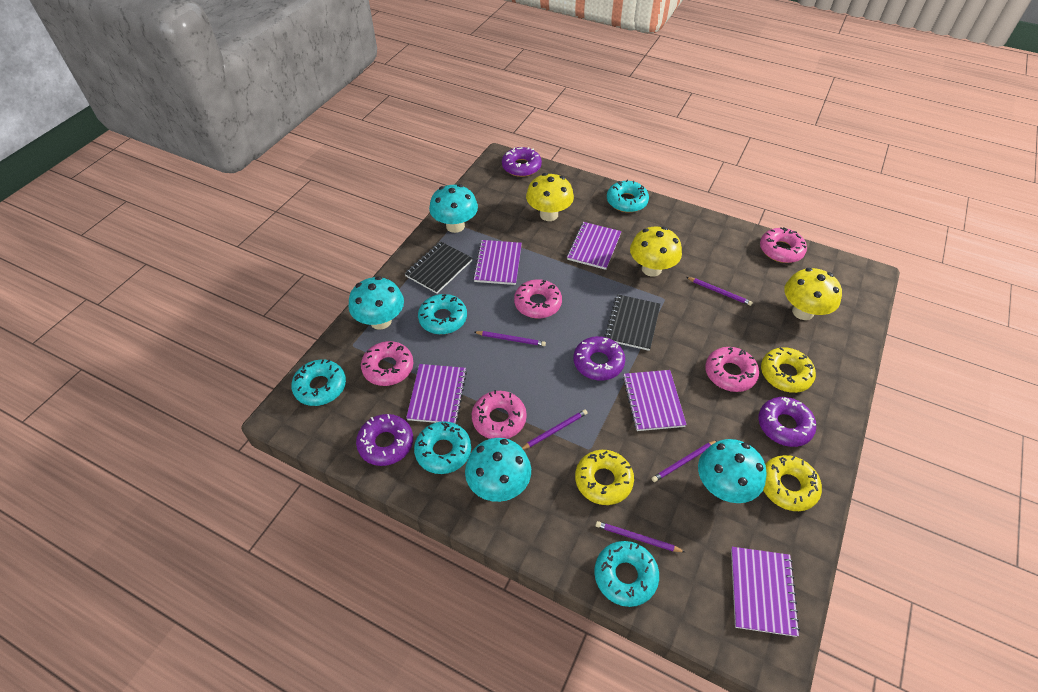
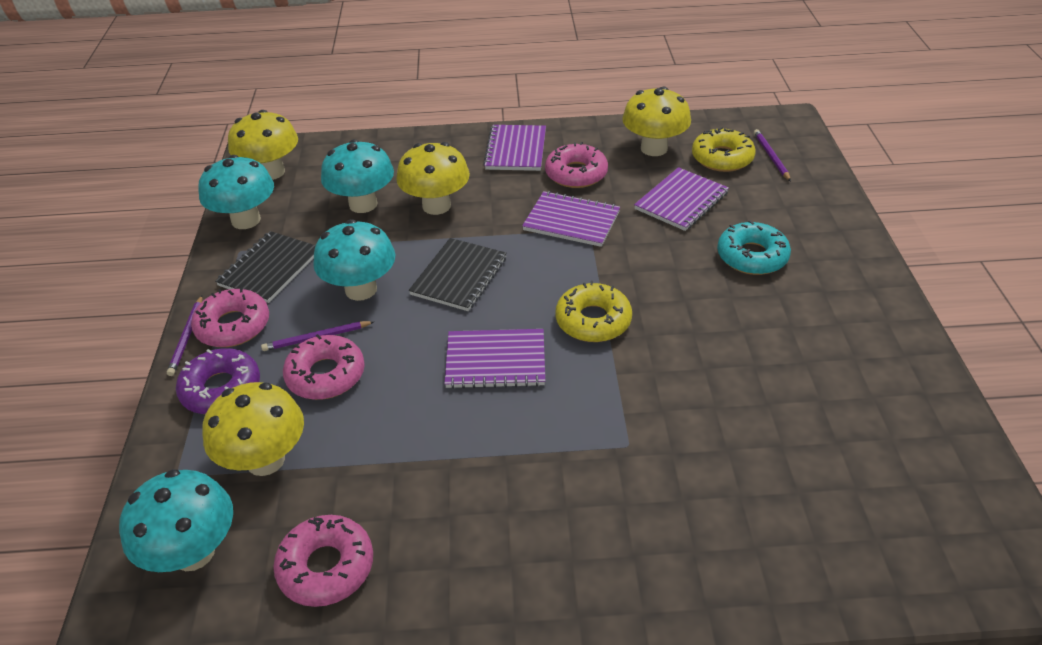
pink donut: [361,341,413,386] [472,390,527,439] [514,279,562,319] [705,347,759,392] [760,227,807,263] = 5 -> [191,287,269,347] [273,515,373,607] [283,334,365,400] [545,142,608,188] = 4
purple donut: [356,414,413,466] [502,147,542,177] [574,336,625,381] [758,397,816,447] = 4 -> [176,348,260,414] = 1
purple notebook: [406,364,467,424] [473,240,522,285] [567,222,622,270] [623,370,687,431] [731,547,800,637] = 5 -> [444,329,545,389] [483,125,546,171] [522,191,620,247] [634,167,729,231] = 4
purple pencil: [475,331,546,346] [522,409,588,450] [596,521,685,552] [652,440,718,482] [686,277,753,306] = 5 -> [167,295,202,376] [261,321,375,351] [754,129,791,181] = 3
turquoise donut: [291,360,346,406] [414,421,471,474] [418,294,467,334] [594,541,659,607] [607,180,649,213] = 5 -> [717,220,791,275] = 1
yellow donut: [575,450,634,505] [761,347,816,393] [763,455,822,511] = 3 -> [555,281,632,342] [692,127,755,172] = 2
yellow mushroom: [526,173,574,221] [630,226,682,277] [784,268,842,320] = 3 -> [202,382,304,476] [228,110,298,180] [396,142,470,215] [622,86,691,156] = 4

